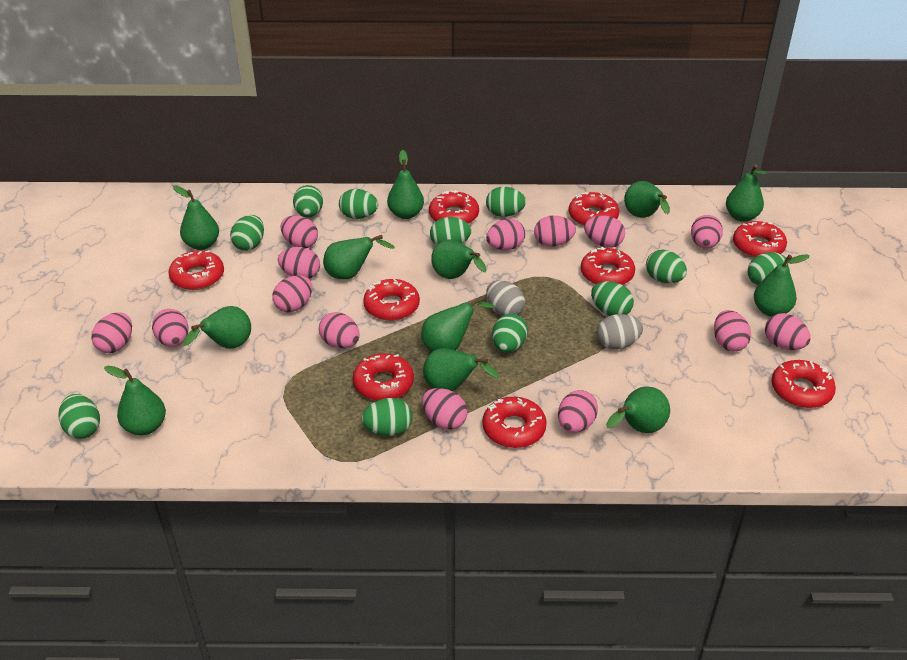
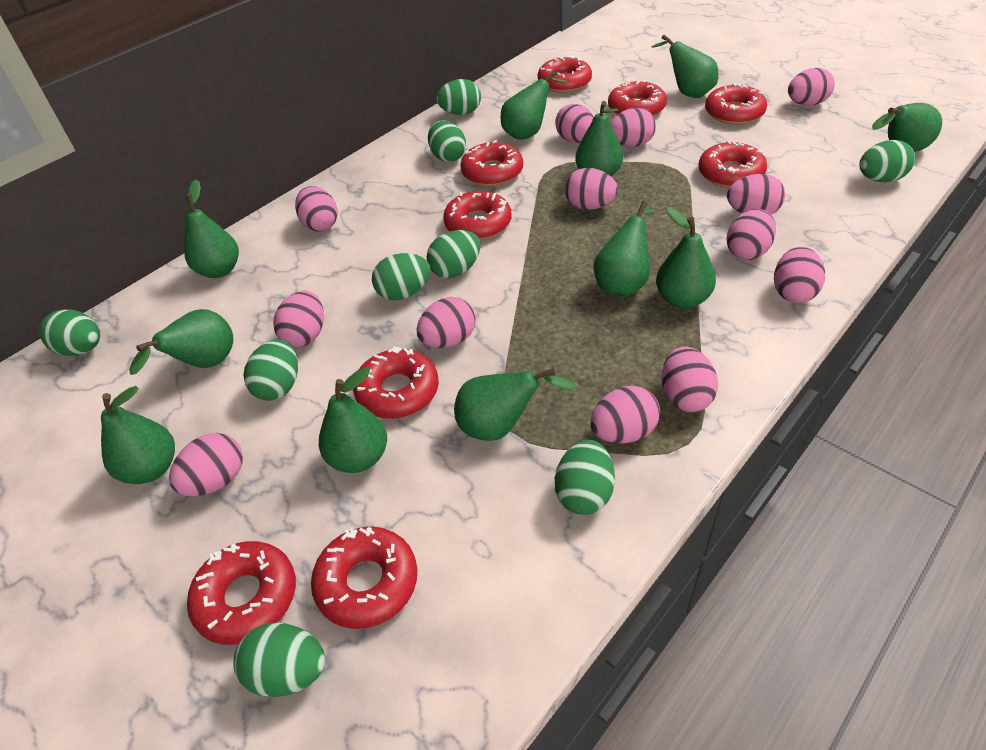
green egg: [58,394,100,439] [230,215,264,251] [293,185,323,218] [339,189,378,219] [361,398,412,436] [430,217,471,245] [486,187,526,217] [492,314,528,353] [591,281,634,316] [646,250,687,283] [748,252,788,285] = 11 -> [39,309,100,356] [233,623,325,697] [244,339,298,401] [372,253,431,300] [427,230,480,278] [428,120,466,162] [437,79,481,115] [555,440,615,515] [859,140,915,182] = 9
green pear: [104,366,166,435] [173,186,219,250] [183,306,251,349] [323,235,395,279] [387,150,424,219] [421,296,495,351] [423,348,499,391] [431,240,487,279] [606,387,670,433] [624,181,670,218] [726,164,768,222] [754,254,810,317] = 12 -> [101,386,175,484] [129,309,233,375] [184,180,239,278] [319,367,387,473] [454,368,576,441] [501,70,567,140] [575,101,623,177] [593,201,654,296] [652,35,718,98] [656,207,716,308] [872,103,942,152] = 11
grey egg: [486,280,525,316] [597,314,643,349] = 2 -> none = 0
pink egg: [91,312,132,353] [152,309,188,347] [272,275,312,313] [278,247,320,279] [281,215,318,248] [319,312,360,349] [422,388,468,430] [486,219,525,250] [534,215,576,247] [558,390,598,433] [584,216,625,248] [691,215,723,249] [714,310,751,352] [765,313,811,350] = 14 -> [169,433,243,496] [273,291,324,347] [295,186,338,232] [417,297,476,348] [555,104,594,143] [564,168,618,210] [590,386,660,443] [610,108,656,147] [662,346,718,412] [726,209,776,260] [727,174,785,214] [774,247,825,303] [788,68,834,106] = 13

